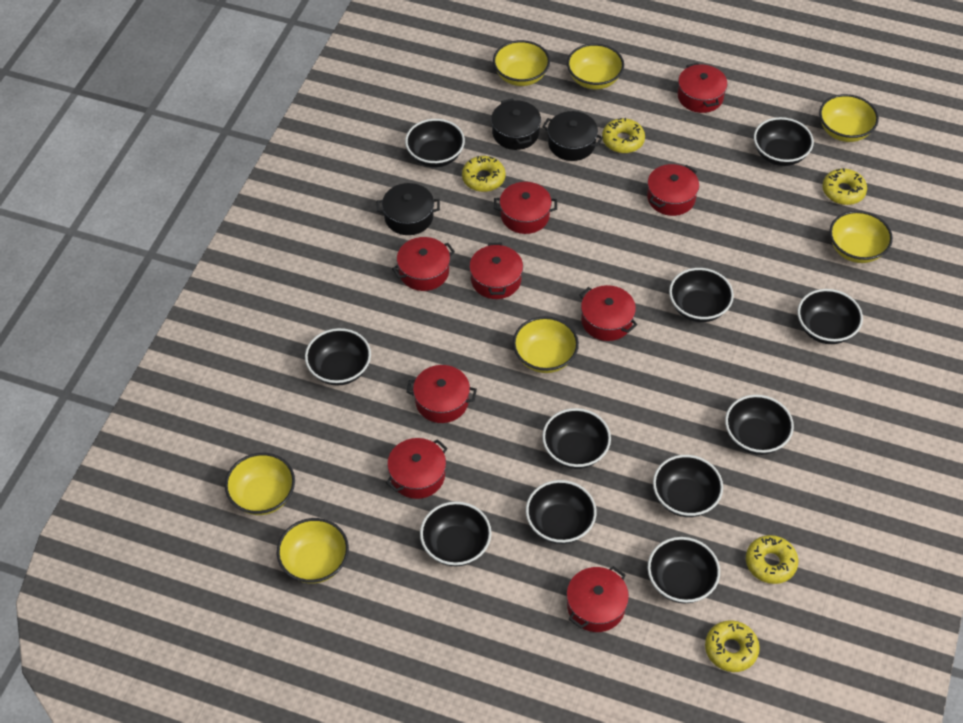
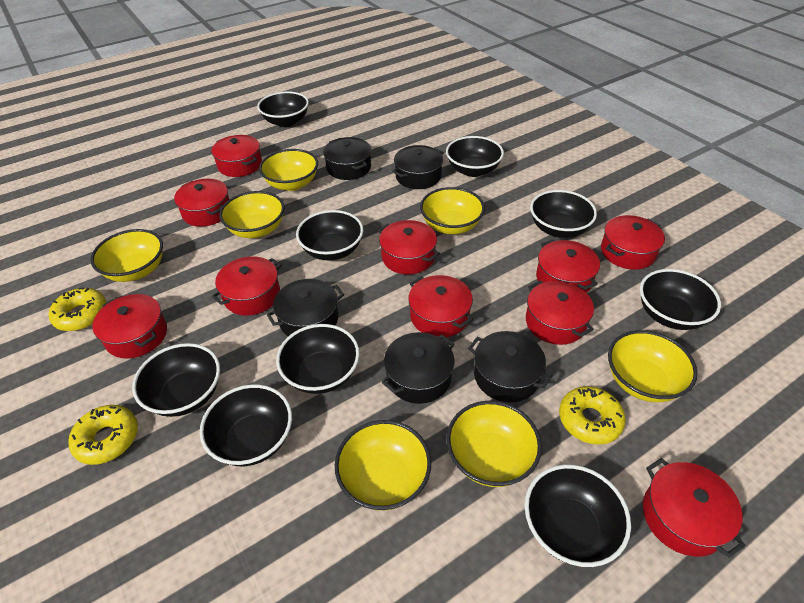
black bowl: [305,328,371,386] [405,119,465,167] [420,501,492,567] [526,480,597,544] [542,408,611,469] [648,537,720,603] [653,455,723,517] [669,268,734,322] [725,395,794,455] [754,117,814,166] [798,289,863,344] = 11 -> [132,343,220,417] [200,384,292,466] [257,91,309,127] [276,324,360,394] [296,210,363,260] [446,136,504,177] [525,464,631,567] [530,190,597,238] [640,269,721,330] = 9
black pot: [376,183,440,235] [491,99,541,150] [542,111,603,161] = 3 -> [267,279,344,336] [323,137,371,180] [382,332,455,404] [392,145,444,189] [468,331,553,403] = 5
red pot: [386,438,448,499] [392,237,455,291] [407,365,477,423] [469,243,523,299] [494,182,557,234] [567,566,629,632] [579,285,638,341] [647,164,699,216] [678,63,728,113] = 9 -> [92,294,167,359] [174,179,229,227] [211,135,262,177] [212,256,282,316] [378,220,440,274] [408,275,473,337] [526,280,594,345] [536,239,600,293] [601,215,665,270] [643,458,745,558] = 10
yellow donut: [462,156,505,192] [602,118,645,153] [705,620,760,672] [746,535,798,584] [822,168,867,205] = 5 -> [49,288,107,331] [68,405,138,465] [559,386,626,445] = 3

